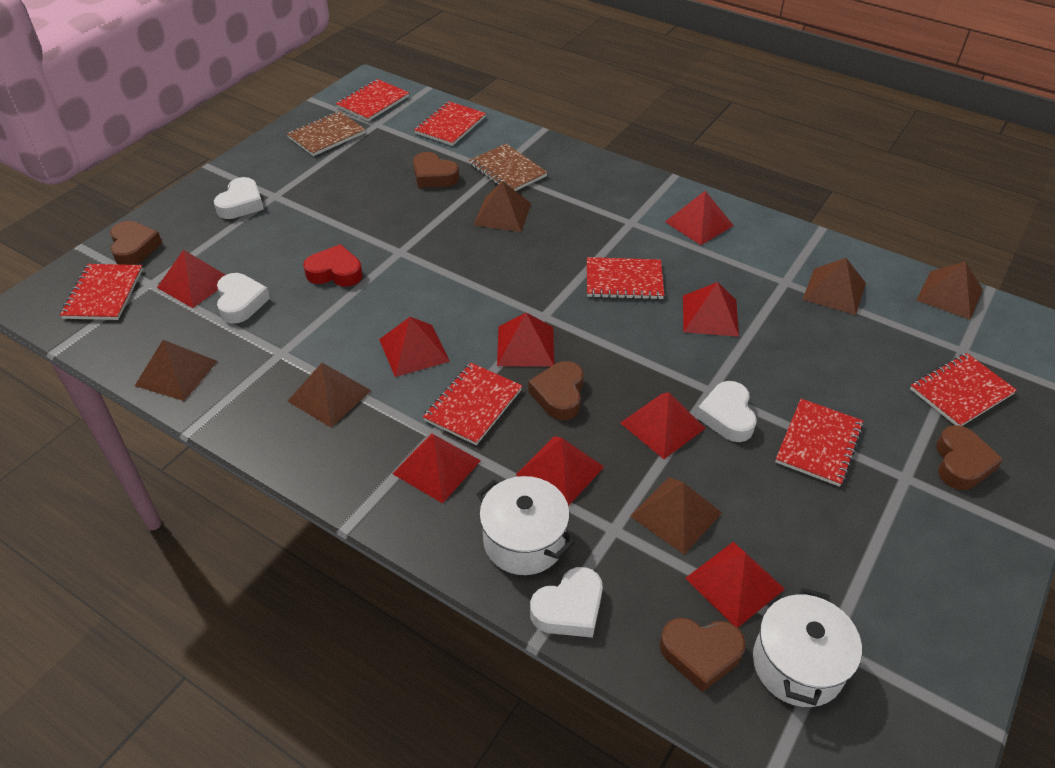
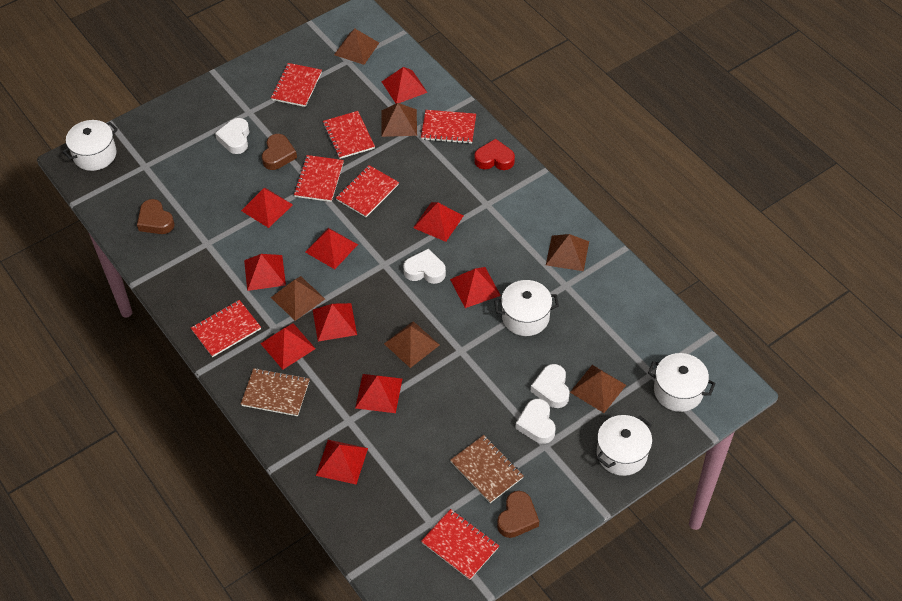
brown heart: [110,221,162,265] [413,152,459,188] [528,361,584,420] [660,618,746,692] [936,425,1003,490] = 5 -> [137,199,174,234] [262,134,297,170] [497,491,539,538] = 3
red pyramid: [157,250,225,308] [379,317,450,377] [392,433,481,503] [497,313,554,367] [516,436,604,506] [620,392,706,459] [665,191,734,245] [683,282,739,337] [685,542,785,628] = 9 -> [241,188,293,228] [244,254,286,291] [260,323,316,370] [305,228,358,269] [313,303,357,342] [316,440,368,485] [355,374,402,413] [382,67,428,104] [413,202,463,242] [450,267,501,308] = 10
white pot: [476,476,575,575] [753,588,862,707] = 2 -> [62,120,118,171] [494,280,559,336] [596,415,652,476] [648,353,716,412] = 4

